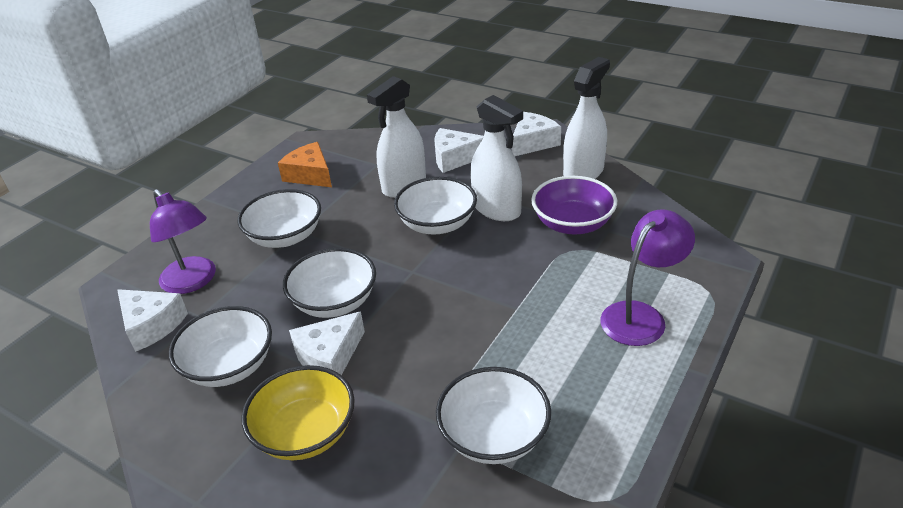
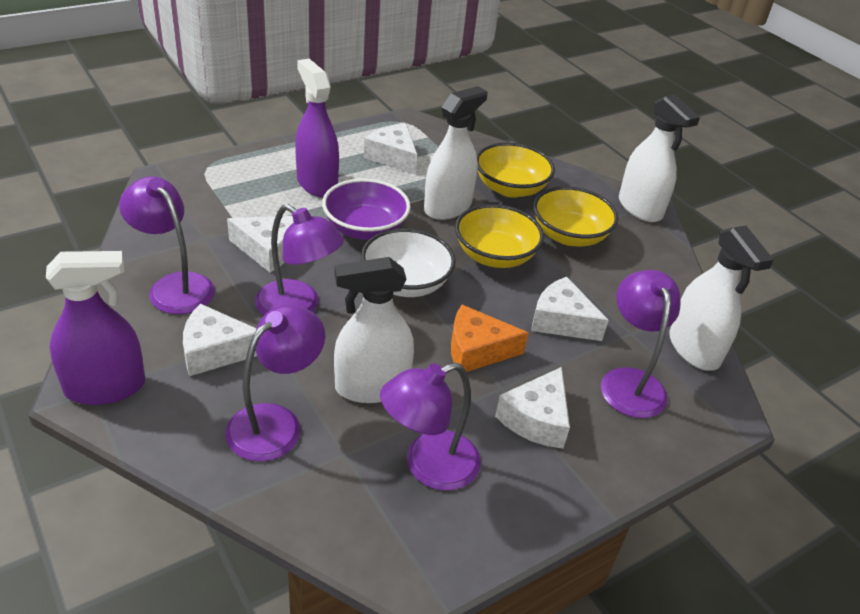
purple lamp: [150,189,216,294] [600,209,695,346] = 2 -> [119,176,215,314] [225,305,325,462] [255,204,344,315] [380,362,481,491] [601,270,681,418] = 5
purple spray bottle: none = 0 -> [46,251,145,405] [295,59,339,197] = 2
white bowl: [169,306,272,387] [237,189,321,248] [283,248,376,318] [394,177,477,235] [436,367,551,464] = 5 -> [361,228,456,297] = 1
white cheese: [117,289,188,352] [289,311,365,375] [434,128,484,173] [512,112,561,156] = 4 -> [183,304,257,376] [227,216,294,273] [364,124,417,174] [495,367,570,449] [531,277,609,341] = 5
white spray bottle: [367,76,426,198] [471,95,523,221] [563,57,610,179] = 3 -> [334,257,414,403] [424,86,487,220] [619,95,700,222] [669,226,774,371] = 4
yellow bowl: [241,365,355,460] = 1 -> [455,204,544,268] [477,142,555,198] [533,186,619,246] = 3

